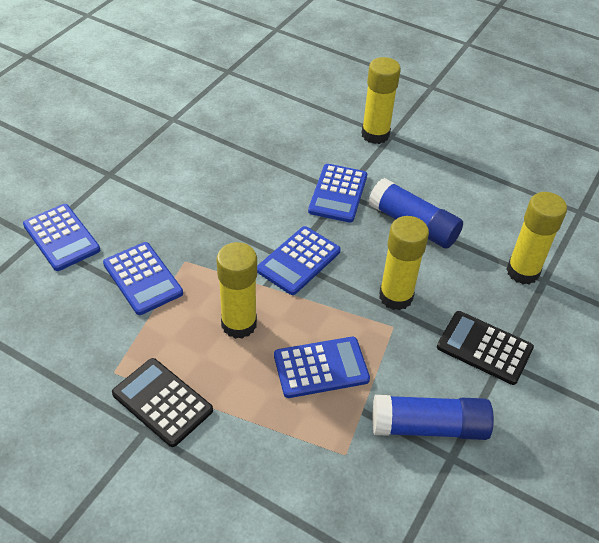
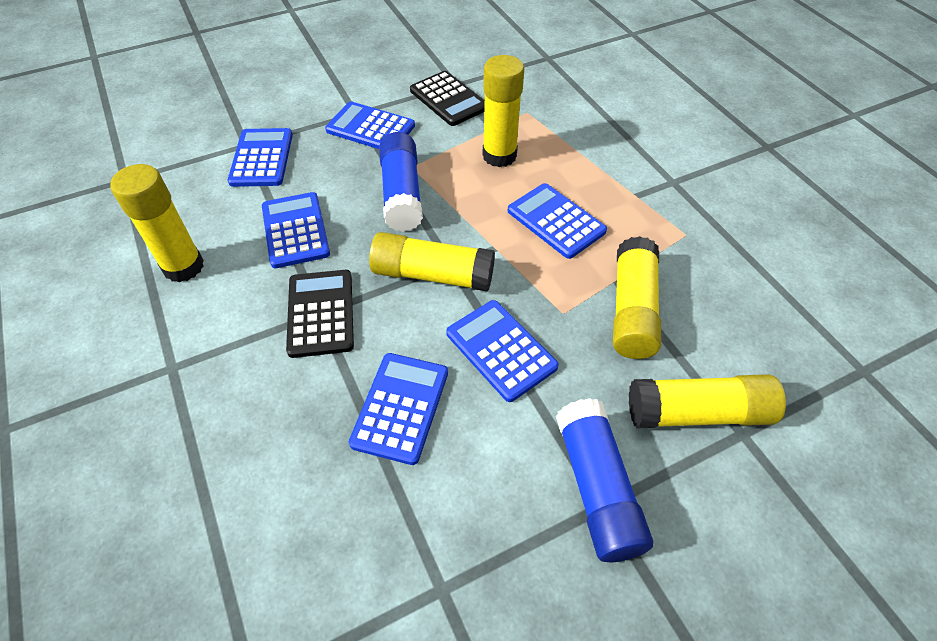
blue calculator: [23,204,100,271] [103,242,183,315] [257,226,341,295] [274,337,370,398] [308,164,367,223] = 5 -> [228,128,293,187] [262,192,330,268] [325,101,415,149] [349,353,448,465] [446,300,559,402] [508,183,607,259] = 6
yellow glue stick: [216,242,257,339] [362,57,401,144] [379,216,429,310] [506,192,567,284] = 4 -> [110,164,204,282] [369,232,495,292] [483,55,524,167] [613,236,661,359] [629,374,786,428] = 5

